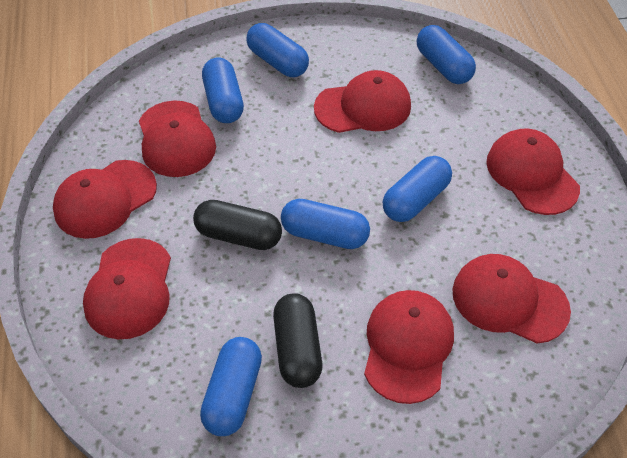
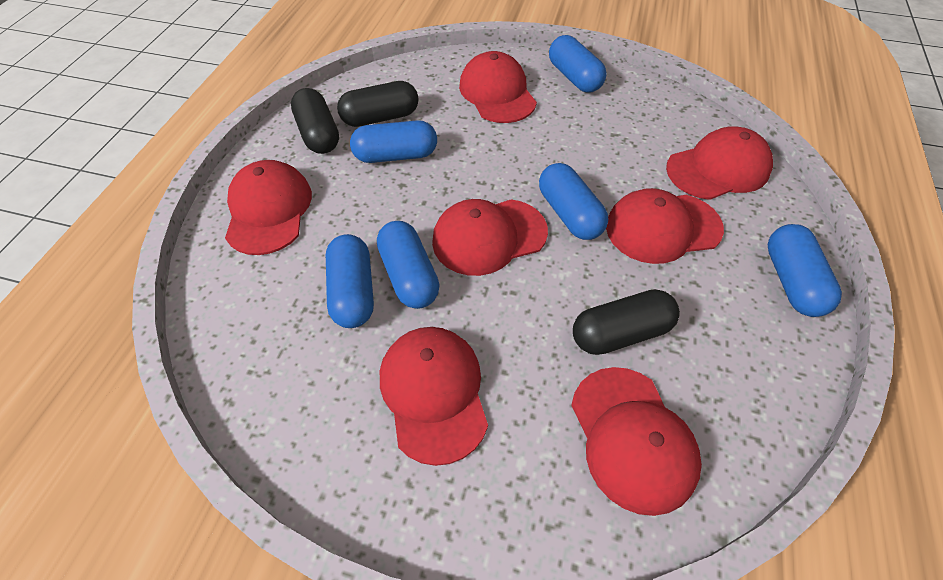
black capsule: [193,200,282,250] [273,293,322,388] = 2 -> [291,88,339,154] [337,81,419,127] [573,289,680,355] = 3

